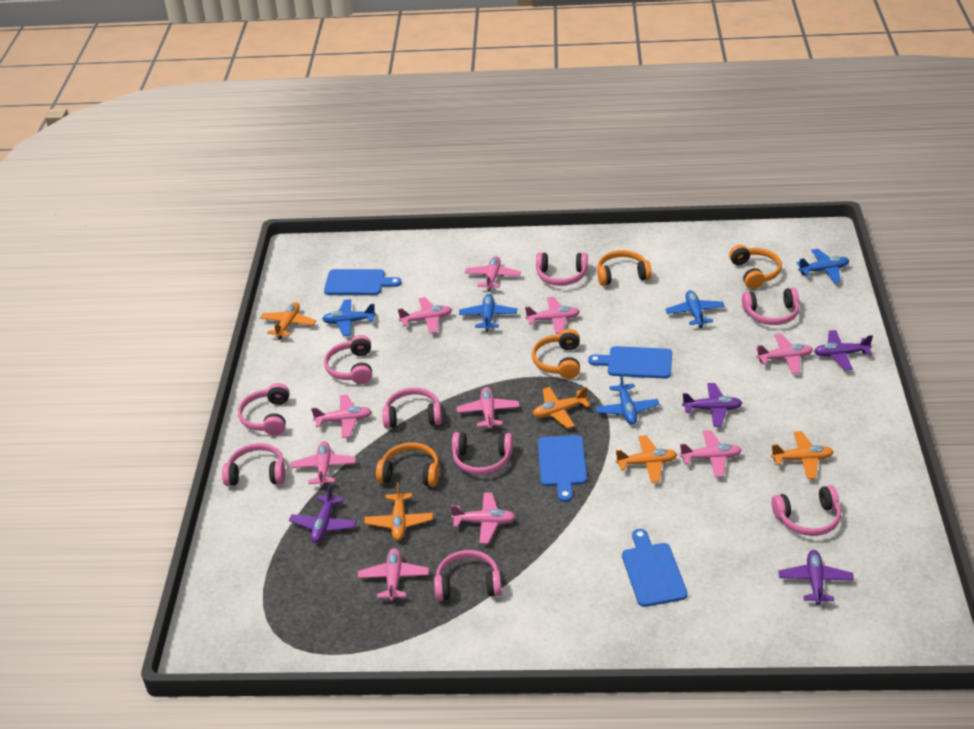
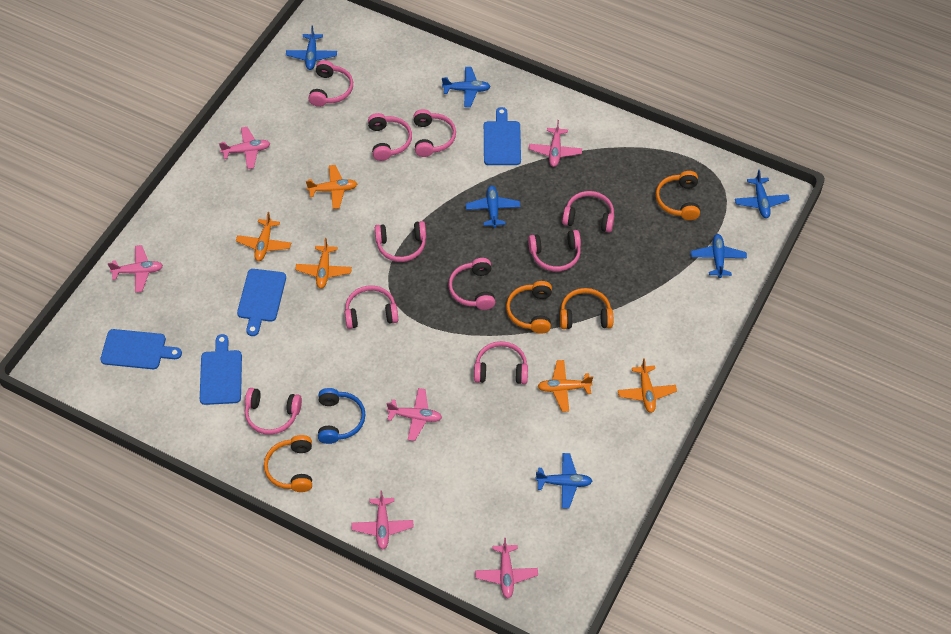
blue headphones: none = 0 -> [318,388,366,444] = 1
blue plane: [322,299,376,336] [459,294,517,332] [595,374,660,425] [665,290,725,328] [797,249,849,283] = 5 -> [286,25,337,70] [442,67,491,107] [466,186,520,228] [535,453,592,509] [691,234,747,278] [735,170,790,218] = 6
pink headphones: [222,443,285,486] [238,383,289,436] [324,335,372,384] [382,387,442,429] [434,550,502,601] [452,432,513,475] [536,252,588,286] [742,288,799,325] [771,485,841,536] = 9 -> [245,388,302,435] [308,60,353,107] [345,285,398,329] [368,113,412,161] [375,221,426,262] [413,109,456,157] [449,258,495,310] [474,341,528,384] [528,230,581,271] [562,191,614,233] = 10
pink plane: [290,441,356,487] [311,394,372,438] [358,548,429,602] [398,297,452,334] [450,493,516,544] [456,387,520,430] [465,256,521,292] [525,297,580,334] [680,430,742,478] [756,334,813,374] = 10 -> [108,245,163,292] [219,127,270,169] [351,490,413,550] [387,388,442,441] [475,538,538,598] [529,120,582,167] = 6
purple plane: [289,485,357,543] [682,383,742,427] [778,550,854,605] [814,330,873,371] = 4 -> none = 0

